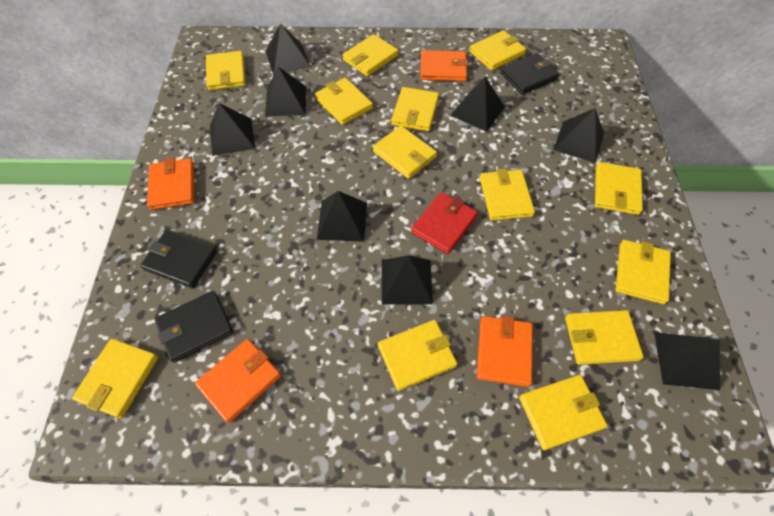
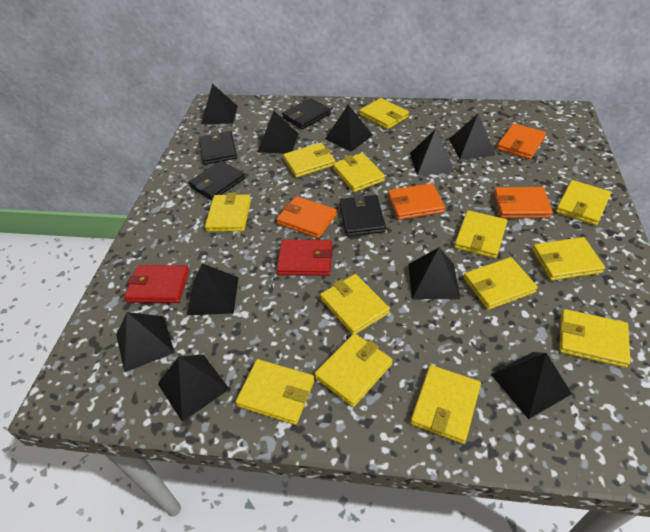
black pyramid: [210,103,255,156] [265,67,306,117] [266,23,311,75] [317,191,367,242] [382,255,433,305] [451,77,505,132] [553,108,604,163] [654,332,720,390] = 8 -> [116,312,175,372] [158,354,229,422] [187,263,238,315] [201,84,238,124] [258,111,298,154] [325,105,373,152] [409,247,460,299] [410,129,454,176] [449,113,495,160] [491,352,572,419] = 10
black wallet: [140,229,217,288] [155,291,233,362] [500,53,560,95] = 3 -> [188,161,245,201] [199,131,237,165] [282,98,331,129] [340,194,386,236] = 4
red wallet: [411,192,478,254] = 1 -> [124,265,189,303] [277,240,333,276] = 2

